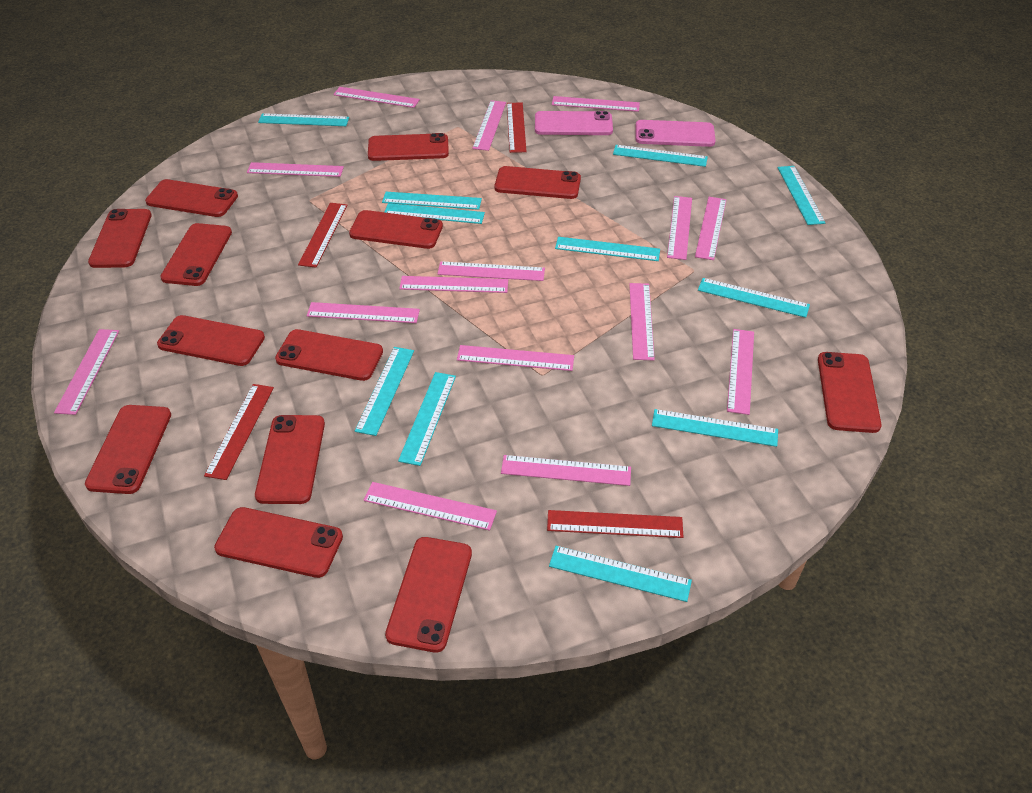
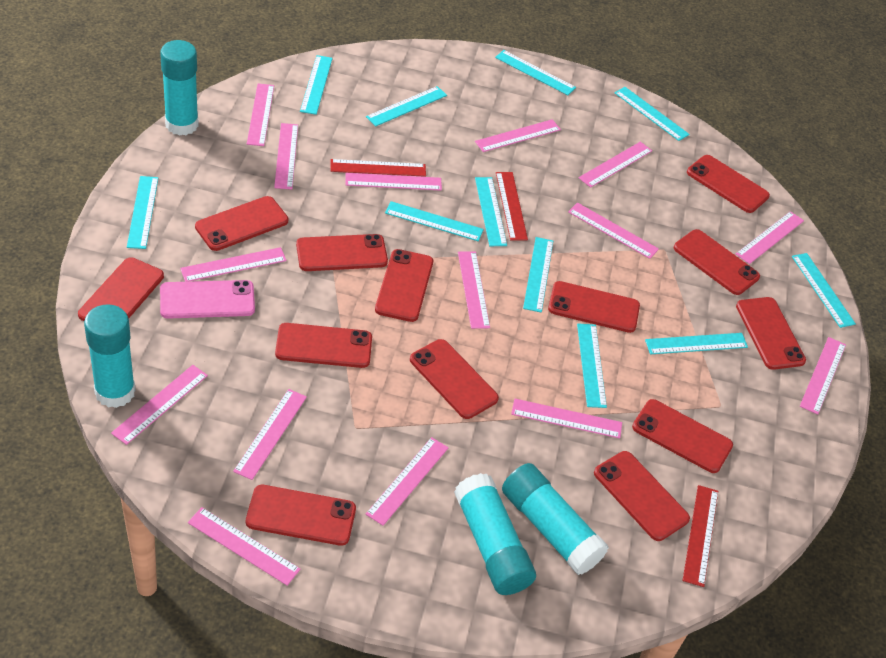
pink phone: [535,111,613,135] [635,120,716,147] = 2 -> [160,280,255,319] = 1
red ruler: [204,384,274,480] [298,203,347,268] [507,103,527,153] [547,510,683,538] = 4 -> [330,159,426,177] [496,172,528,241] [683,485,718,587] = 3
turquoise glue stick: none = 0 -> [84,304,136,408] [160,40,199,136] [454,473,536,595] [502,463,609,575] = 4

